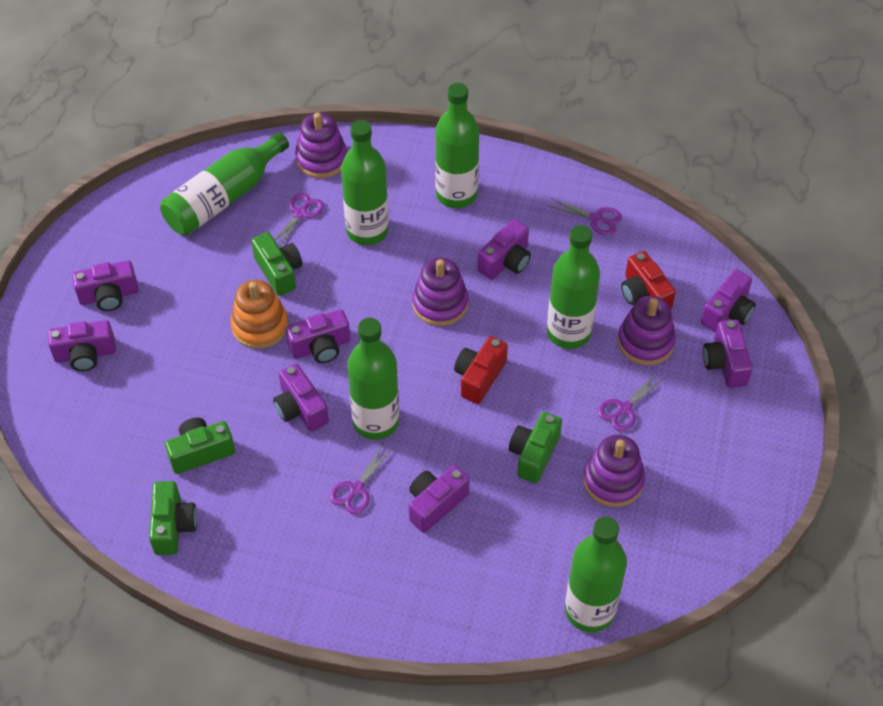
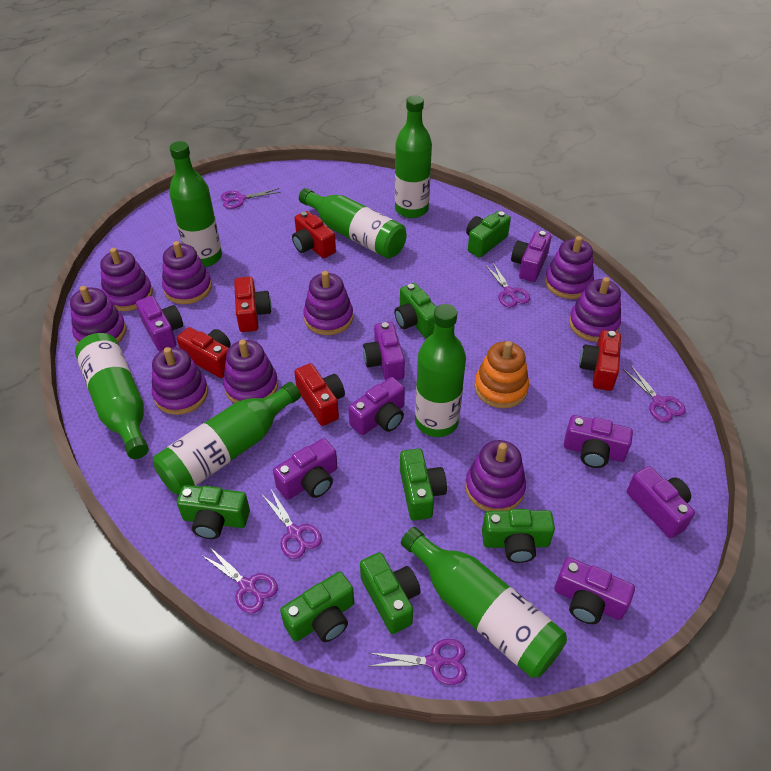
green bottle: [160,132,289,235] [341,120,389,245] [347,318,399,440] [435,83,479,208] [547,225,600,349] [565,516,627,633] = 6 -> [75,333,149,459] [153,382,301,495] [169,141,222,267] [299,188,407,258] [395,95,432,218] [401,527,567,678] [415,304,466,437] = 7
green camera: [149,481,197,555] [165,418,235,474] [251,232,302,296] [509,412,562,483] = 4 -> [177,485,250,539] [280,571,354,642] [360,552,421,634] [394,283,436,338] [400,449,447,521] [466,211,511,258] [482,509,555,563] = 7
purple scissors: [274,193,324,248] [329,443,392,514] [547,198,622,235] [598,372,664,431] = 4 -> [200,547,278,613] [221,188,281,209] [262,489,322,559] [369,639,466,685] [485,263,530,307] [623,366,686,422] = 6
purple stacking toy: [295,112,347,178] [412,258,468,326] [583,435,645,507] [617,296,676,365] = 4 -> [70,286,127,344] [100,248,153,311] [152,347,208,415] [162,241,212,304] [223,339,278,403] [303,271,353,335] [465,440,526,512] [545,236,594,299] [569,277,621,342] = 9
red camera: [454,336,508,404] [621,251,676,309] = 2 -> [177,327,231,378] [234,277,271,332] [292,211,336,258] [294,363,345,426] [579,330,621,391] = 5

